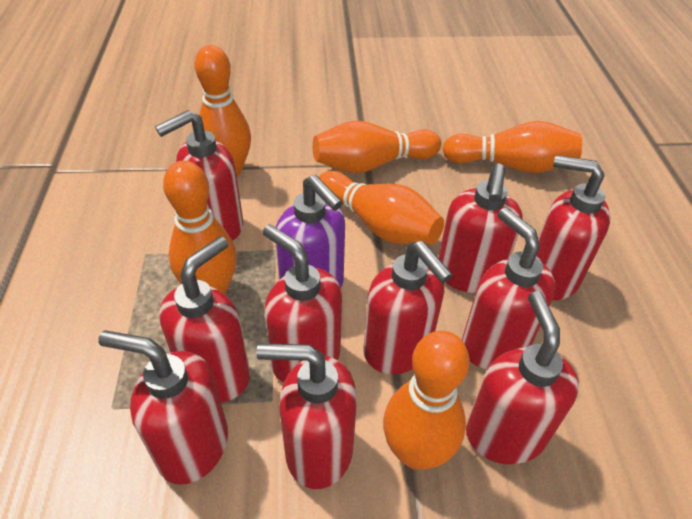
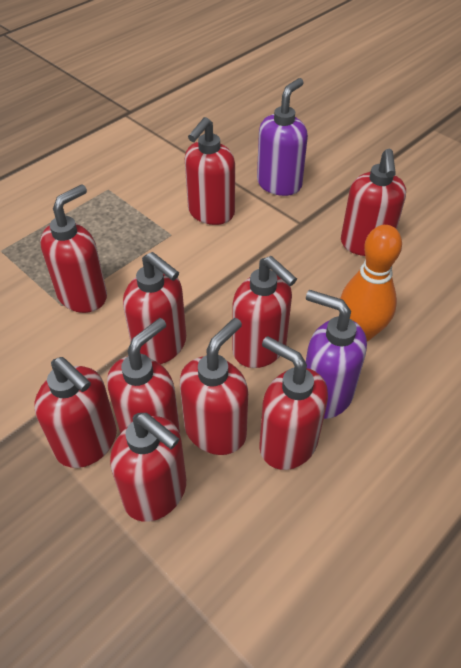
orange bowling pin: [163,160,237,294] [195,45,251,176] [312,120,441,173] [319,171,444,244] [383,331,470,470] [443,121,582,173] = 6 -> [340,225,402,341] = 1
purple soap dispenser: [275,175,345,288] = 1 -> [257,78,308,196] [306,290,367,419] = 2

